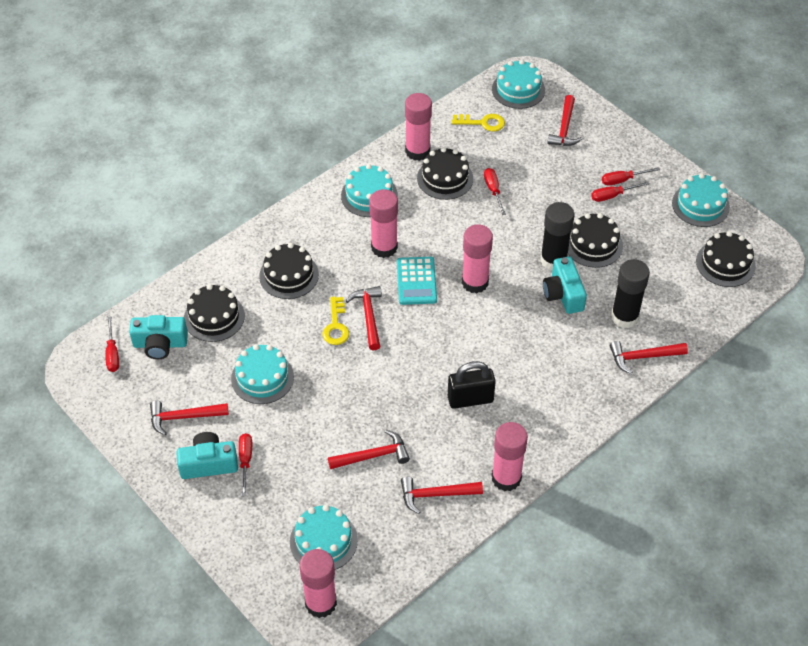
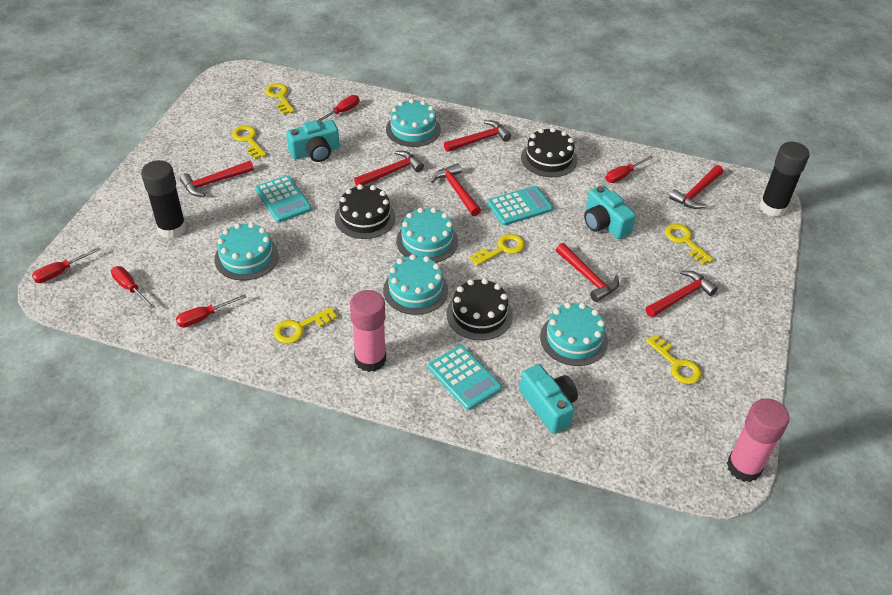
black cake: [184,284,245,342] [259,243,319,299] [417,147,473,200] [568,213,623,268] [696,231,756,287] = 5 -> [335,184,396,239] [446,278,513,341] [521,127,577,177] = 3
black padlock: [448,361,496,409] = 1 -> none = 0
pink glue stick: [299,549,337,618] [369,189,398,258] [405,93,432,161] [462,224,493,293] [492,422,528,491] = 5 -> [350,290,386,372] [727,398,790,482] = 2
red hammer: [150,401,229,435] [328,430,410,469] [346,286,382,350] [401,477,483,514] [547,95,582,146] [610,341,688,374] = 6 -> [180,161,254,197] [354,151,424,186] [431,163,481,216] [444,120,511,152] [556,243,619,302] [646,271,718,317] [669,165,723,209] = 7
turquoise calculator: [397,257,437,305] = 1 -> [255,175,312,222] [428,345,502,410] [487,186,553,226] = 3
yellow key: [322,297,349,345] [452,114,505,131] = 2 -> [232,125,266,159] [265,83,295,115] [274,307,337,344] [470,234,525,266] [646,334,702,384] [665,224,714,265] = 6

